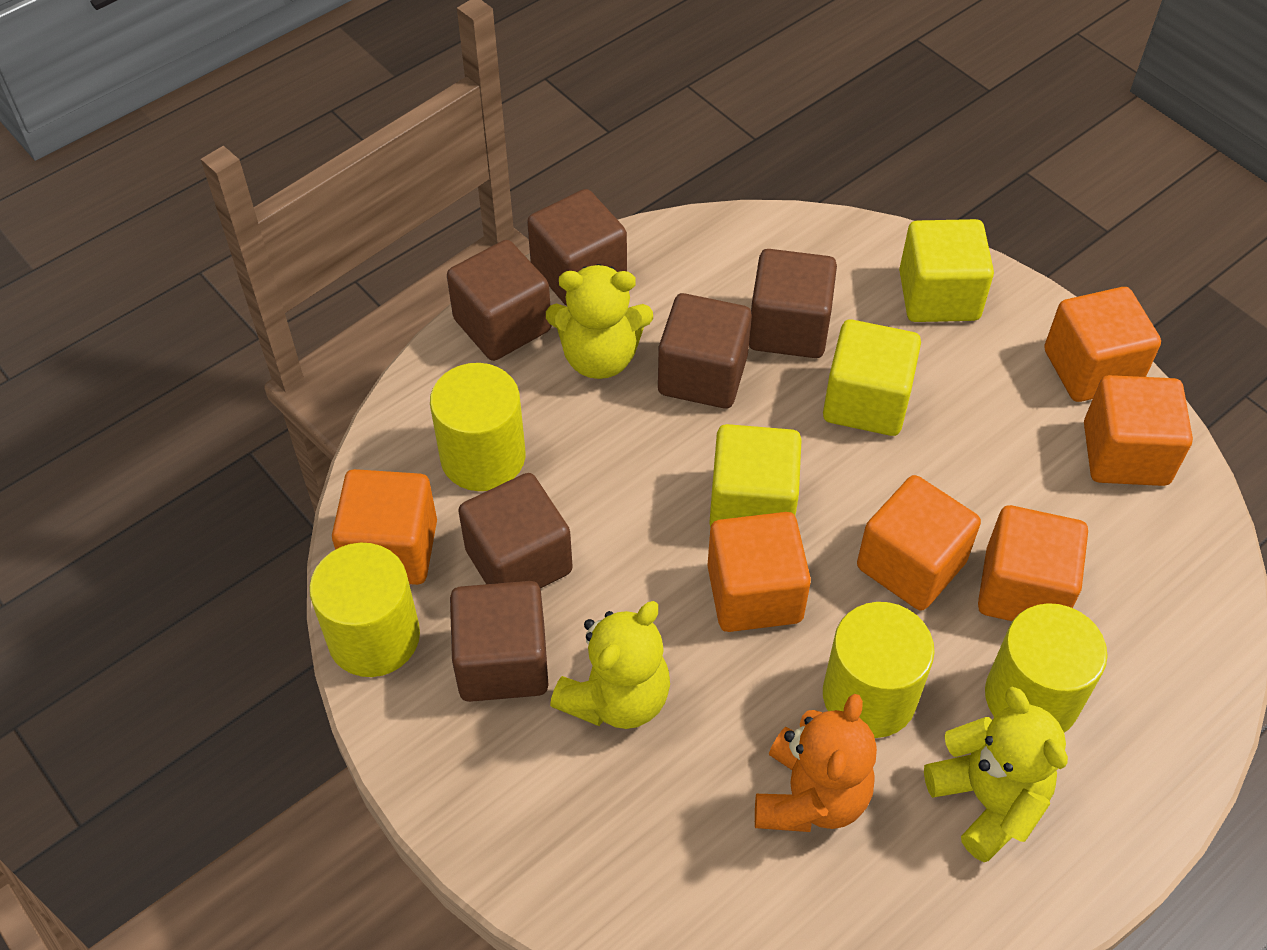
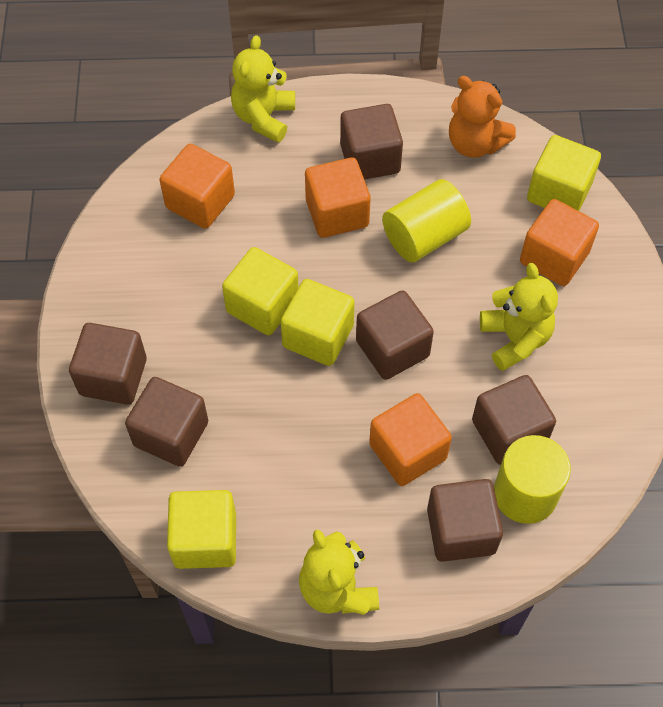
orange cube: [332,469,437,585] [707,512,811,632] [857,475,981,610] [978,505,1088,621] [1044,287,1161,402] [1084,375,1193,486] = 6 -> [159,144,235,229] [305,157,370,238] [369,393,452,486] [520,199,599,286] = 4
yellow cube: [709,424,802,527] [823,320,921,436] [899,219,994,322] = 3 -> [167,490,236,569] [222,247,299,335] [281,279,355,366] [527,135,601,211] = 4
yellow cylinder: [309,543,420,677] [430,363,525,491] [823,602,935,738] [985,603,1108,733] = 4 -> [382,179,471,262] [494,435,571,524] = 2

